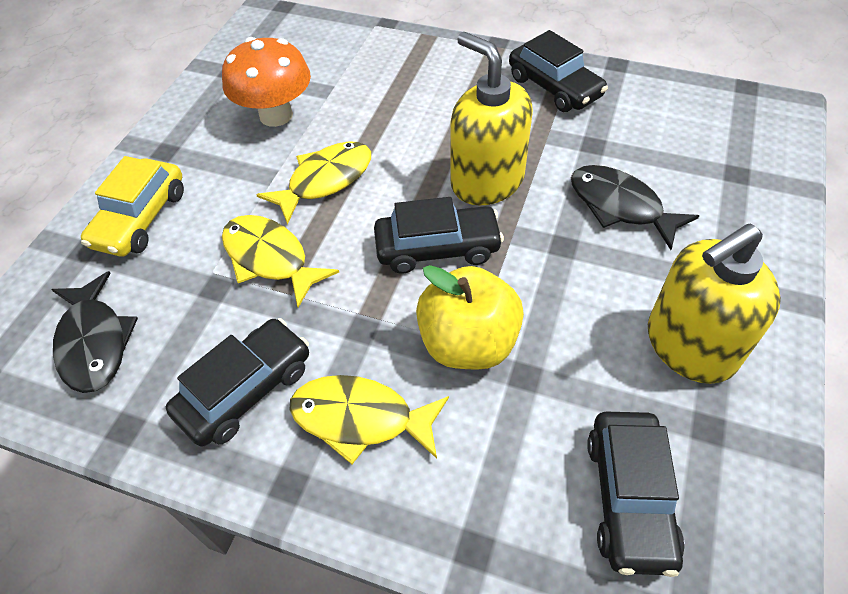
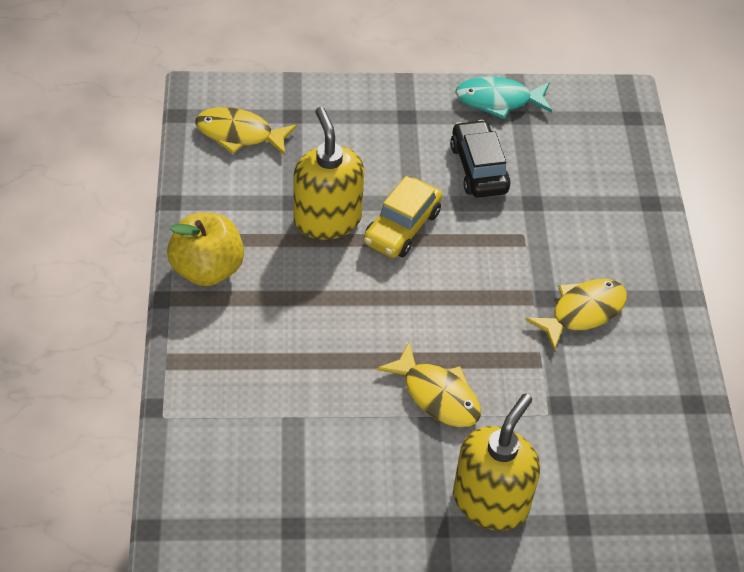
black car: [166,318,309,447] [374,197,504,274] [509,30,608,112] [587,412,685,577] = 4 -> [450,120,511,198] = 1
black fish: [51,271,138,393] [571,165,699,250] = 2 -> none = 0
orange mushroom: [222,37,311,127] = 1 -> none = 0
turquoise fish: none = 0 -> [455,77,552,119] = 1

